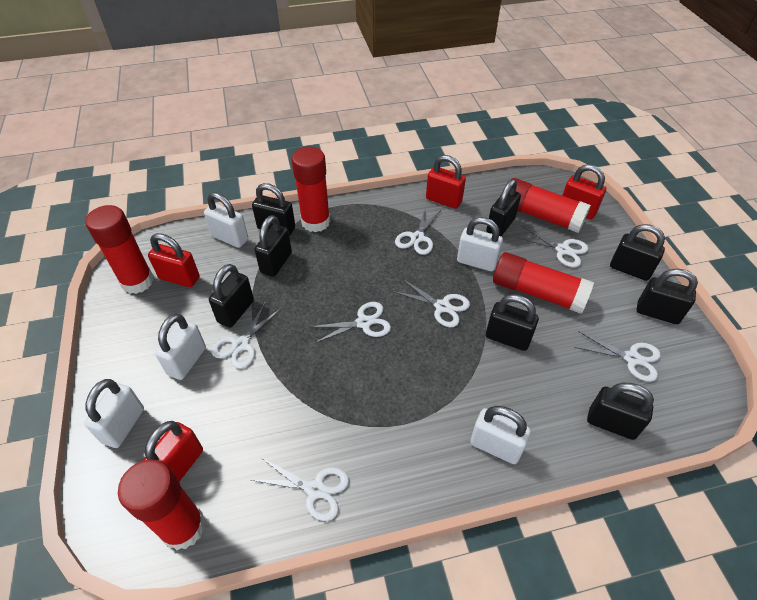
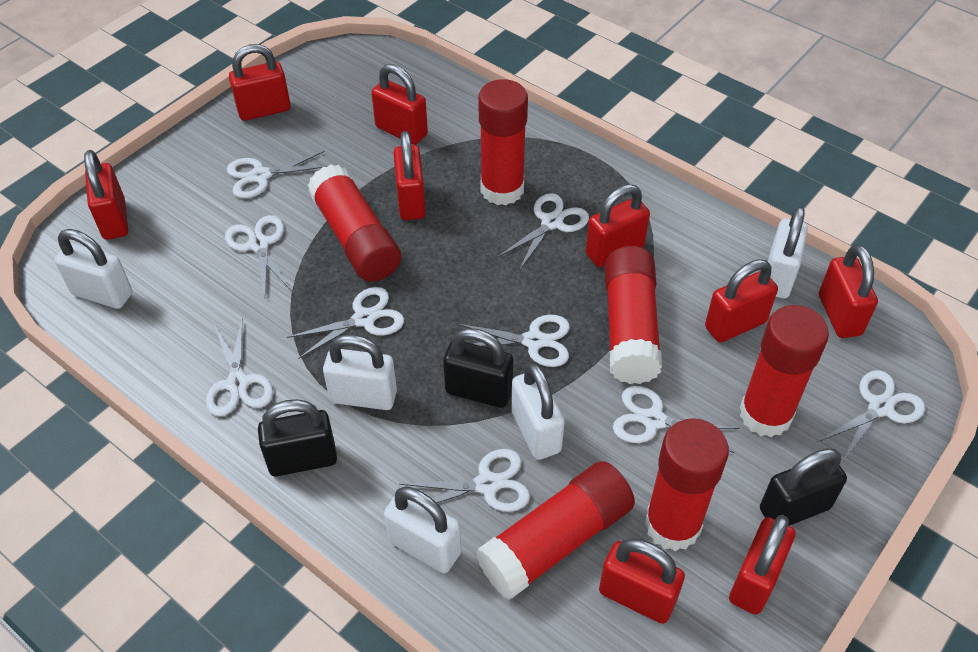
black padlock: [209,264,254,328] [252,183,295,236] [255,215,292,277] [486,179,521,237] [486,294,539,351] [587,383,654,440] [610,224,665,281] [637,268,698,324] = 8 -> [258,399,337,477] [443,328,513,408] [760,448,847,526] = 3
red glue stick: [85,205,154,294] [118,460,205,550] [292,147,330,232] [493,252,594,314] [512,178,591,233] = 5 -> [307,165,401,282] [475,461,635,600] [478,79,528,205] [605,246,662,384] [645,418,729,551] [740,305,829,437] = 6
red padlock: [142,421,203,482] [148,233,200,287] [426,155,466,209] [562,164,606,219] = 4 -> [84,150,128,240] [229,44,291,121] [371,64,428,145] [393,131,426,220] [586,184,650,267] [599,538,685,624] [705,259,778,342] [729,515,795,615] [819,244,878,338] = 9
white scissors: [212,303,281,369] [251,459,349,521] [310,302,391,343] [393,279,470,327] [395,207,442,255] [516,226,588,267] [574,332,661,382] = 7 -> [206,320,273,416] [225,215,292,298] [227,151,328,198] [287,287,404,359] [399,449,530,512] [457,315,570,367] [498,193,589,271] [613,386,739,453] [817,370,925,463] = 9

